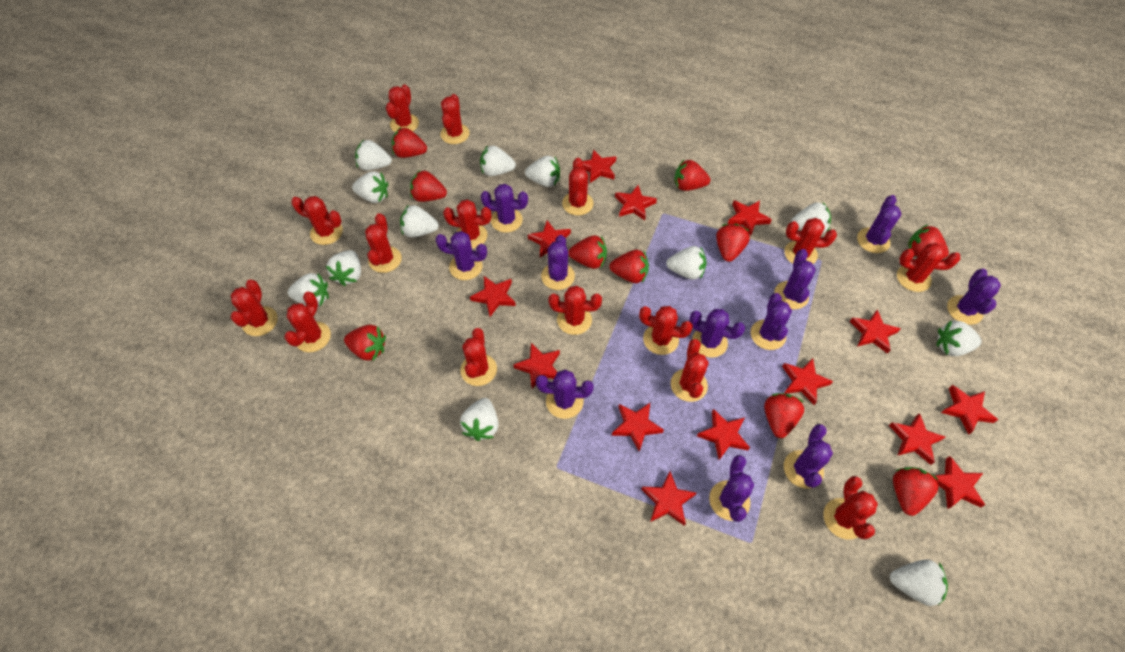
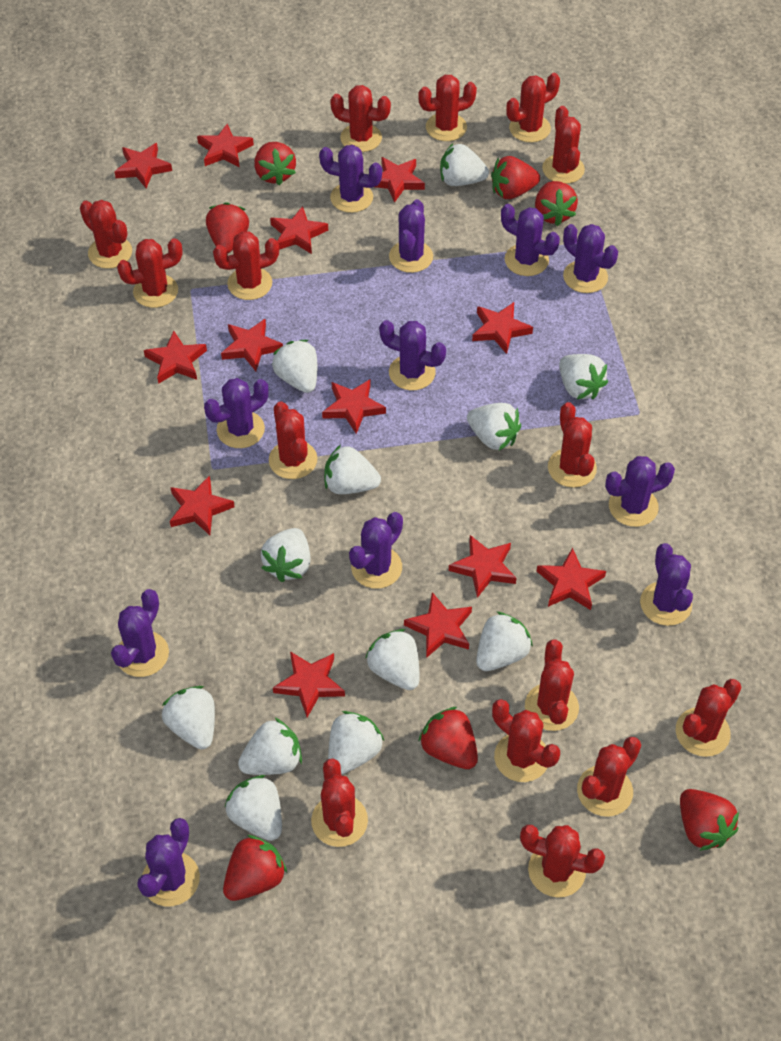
red star: [470,276,516,317] [513,343,560,389] [528,220,571,258] [583,149,616,183] [612,403,664,452] [615,185,657,220] [642,472,696,526] [697,409,750,460] [728,200,772,236] [782,358,833,405] [850,309,901,354] [889,413,945,465] [934,456,985,509] [941,385,998,435] = 14 -> [115,143,172,188] [144,331,207,384] [170,475,235,535] [197,124,254,168] [221,319,283,371] [270,206,328,254] [273,651,345,717] [322,380,386,434] [375,157,425,203] [404,592,472,658] [449,535,516,598] [472,302,533,354] [536,547,606,610] = 13
red strawberry: [344,325,386,361] [392,127,427,158] [410,170,447,202] [568,235,607,269] [610,250,649,283] [674,160,710,191] [716,224,750,262] [764,393,804,438] [893,467,939,516] [908,224,949,259] = 10 -> [206,202,249,253] [223,835,287,901] [254,142,296,186] [418,707,478,769] [491,156,540,199] [535,181,578,226] [680,789,739,851] = 7

